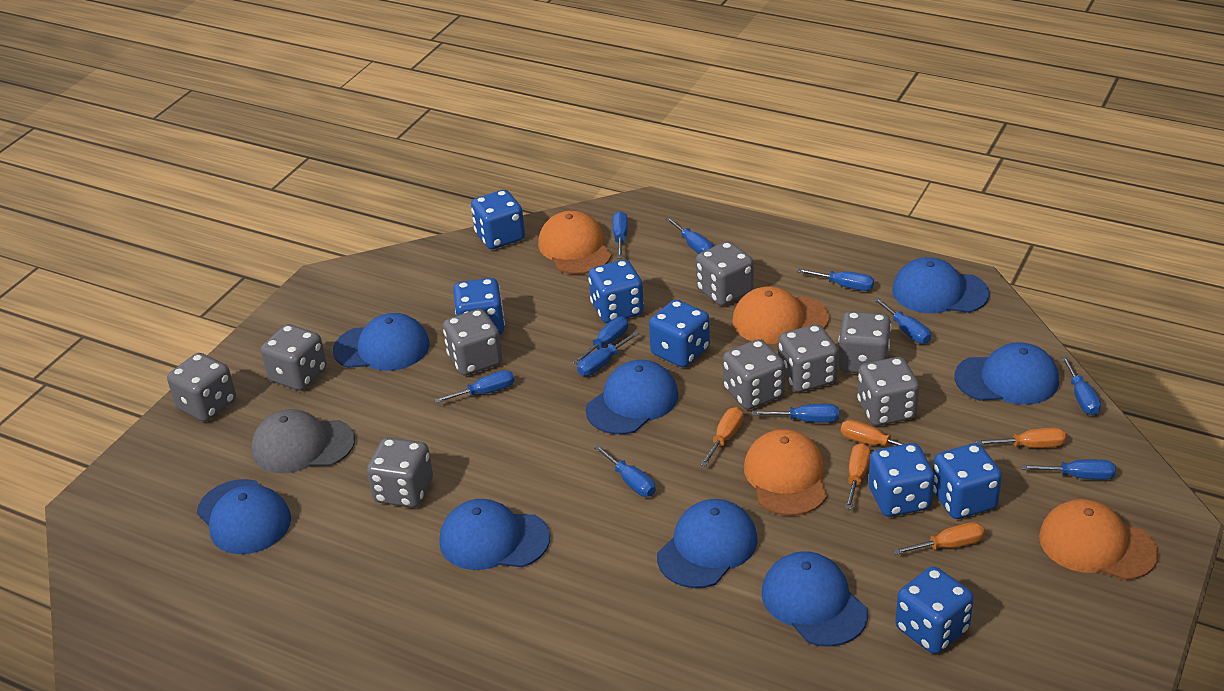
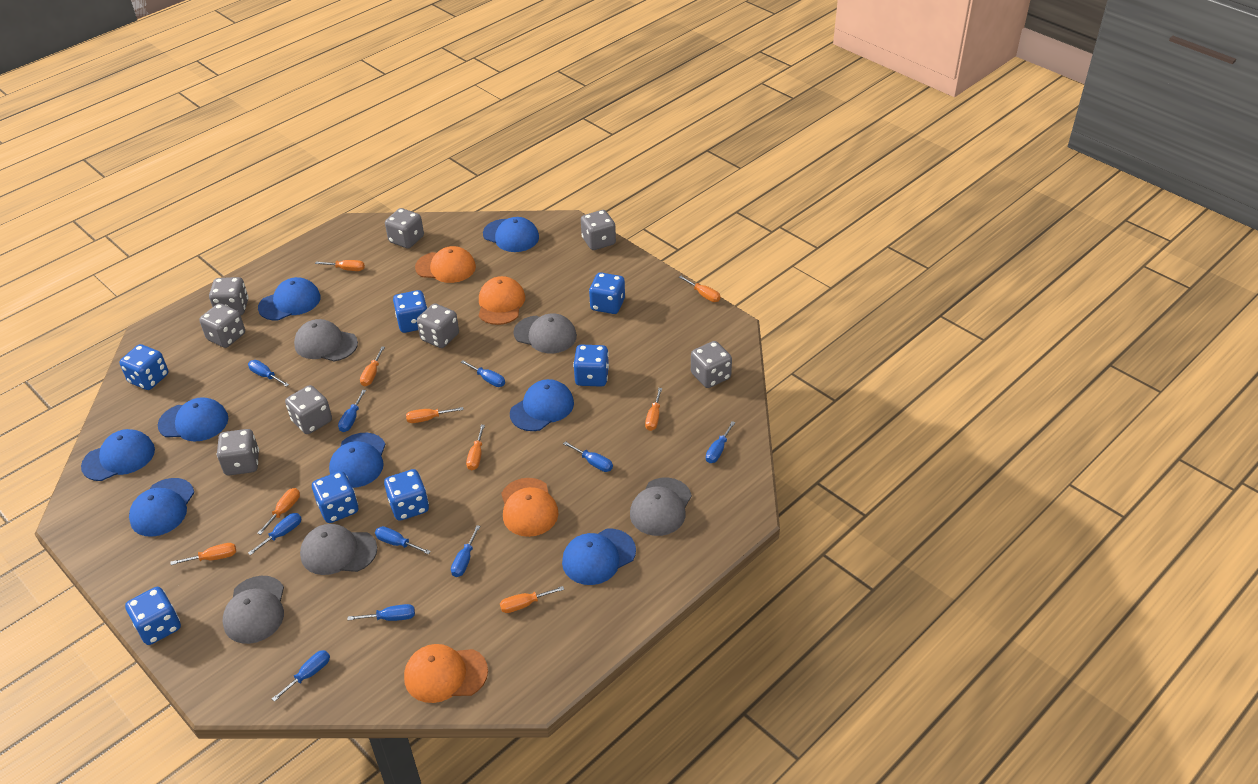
blue screwdriver: [434,370,515,403] [573,317,628,365] [577,331,640,376] [594,445,656,497] [612,211,628,259] [665,217,713,254] [752,404,839,423] [797,269,874,291] [873,297,931,344] [1021,459,1116,480] [1061,356,1101,415] = 11 -> [248,360,289,387] [248,513,302,555] [272,650,330,702] [338,390,366,432] [348,604,415,621] [375,526,431,554] [451,525,480,577] [461,360,505,387] [563,441,613,472] [706,421,735,463] = 10
grey cap: [251,409,355,473] = 1 -> [222,576,284,644] [294,319,358,361] [300,524,377,575] [514,313,577,353] [630,478,692,536] = 5
grey dice: [167,353,236,422] [261,324,327,391] [367,437,433,508] [443,309,502,376] [696,241,754,306] [723,339,785,410] [778,324,838,392] [838,311,891,373] [857,357,919,426] = 9 -> [199,303,245,348] [209,277,248,315] [217,429,259,475] [285,385,332,434] [385,208,424,249] [417,303,459,348] [581,210,616,250] [691,341,732,388] = 8
orange screwdriver: [700,407,744,467] [841,420,926,454] [845,443,870,510] [893,522,985,555] [976,427,1066,448] = 5 -> [171,543,236,565] [257,488,300,535] [315,260,365,271] [360,346,385,387] [406,407,464,423] [466,425,485,470] [500,586,564,613] [645,388,662,431] [679,276,720,302] = 9

